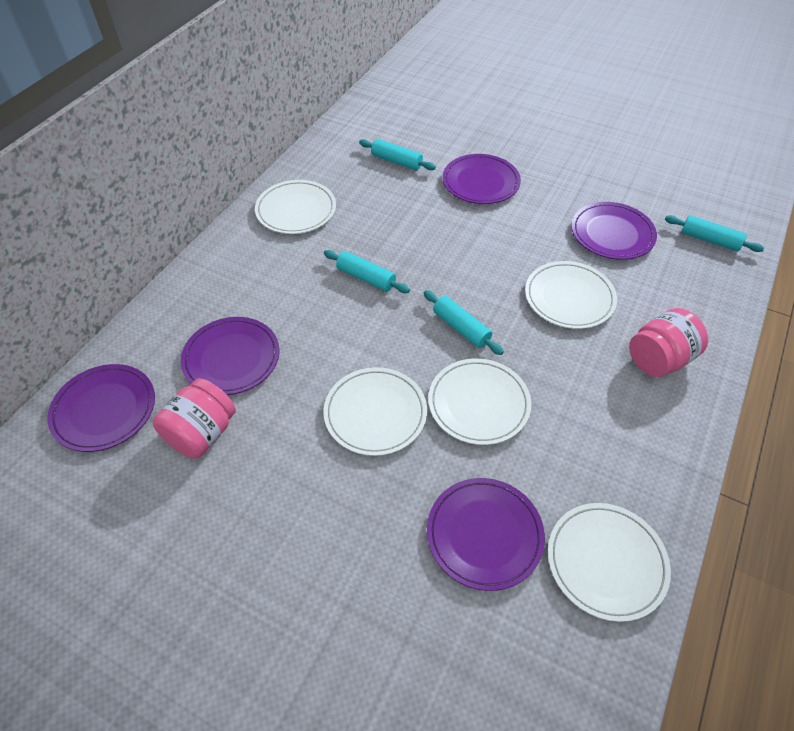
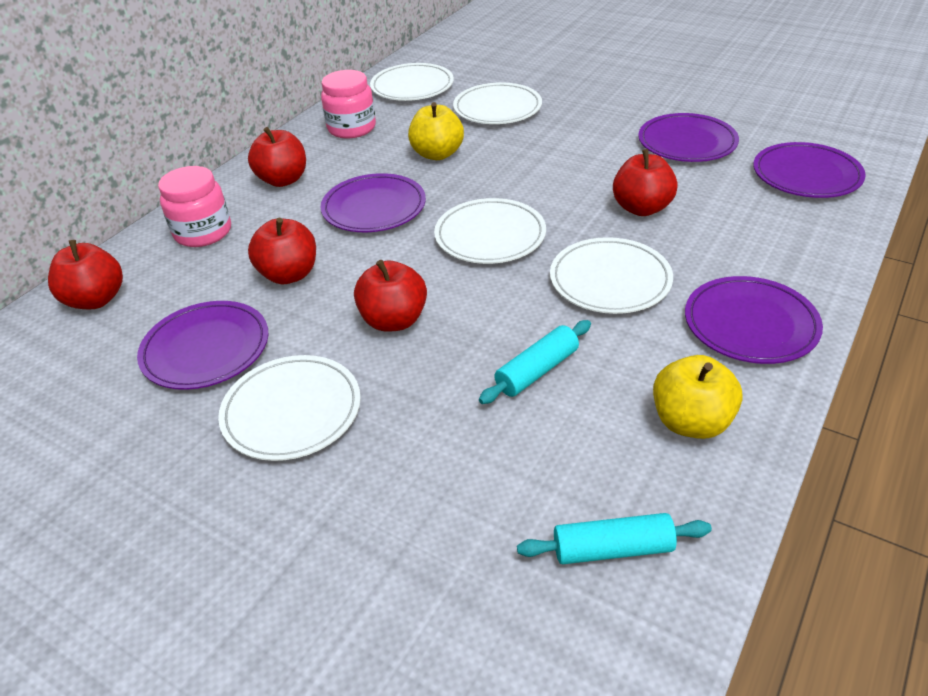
red apple: none = 0 -> [48,240,123,309] [248,127,306,187] [248,218,316,284] [354,260,427,332] [613,149,678,216] = 5
turquoise rolling pin: [324,250,410,293] [359,139,436,171] [424,290,504,355] [665,215,764,252] = 4 -> [479,320,591,404] [517,513,712,564] = 2
yellow apple: none = 0 -> [408,102,464,160] [653,355,743,439] = 2

